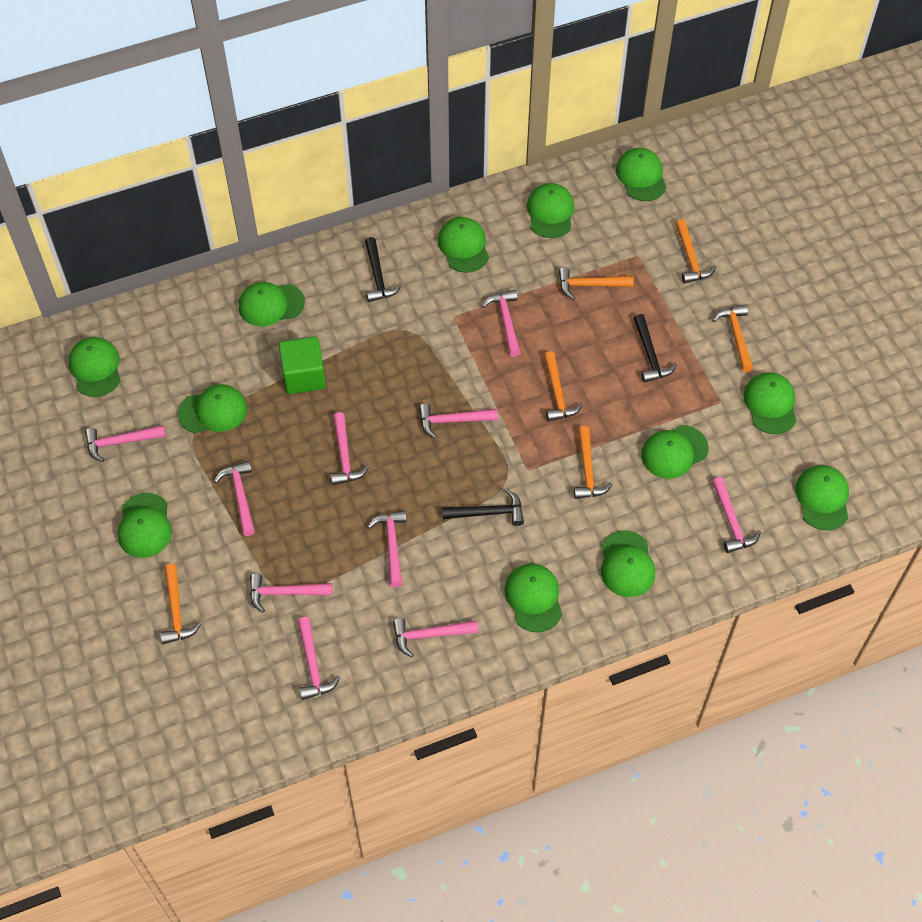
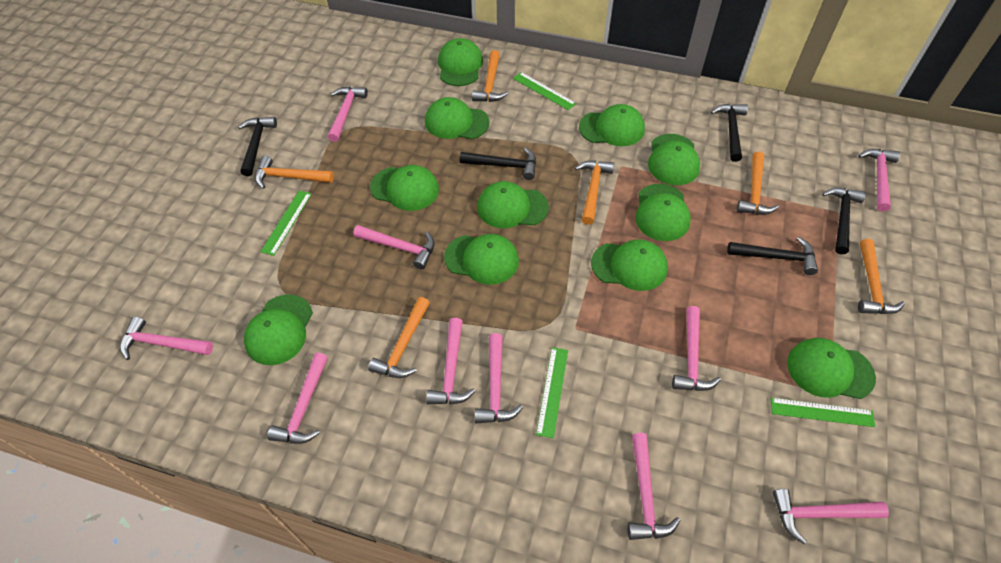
black hammer: [365,237,402,302] [442,489,524,526] [633,314,677,383] = 3 -> [238,117,277,176] [460,148,536,180] [711,104,748,162] [727,237,818,275] [822,187,866,254] = 5
green cap: [68,337,121,397] [118,493,172,558] [178,384,247,433] [239,282,305,327] [438,217,489,273] [504,564,562,632] [527,183,574,238] [601,530,655,597] [616,148,666,201] [641,425,709,479] [744,372,797,434] [795,465,849,531] = 12 -> [244,294,313,365] [370,165,439,211] [425,97,490,139] [438,38,483,86] [444,234,519,285] [477,181,549,228] [579,104,645,146] [591,240,668,291] [635,184,691,241] [648,134,700,185] [787,338,876,399] = 11
green cube: [279,336,326,394] = 1 -> none = 0
green ruler: none = 0 -> [260,190,312,256] [513,72,576,110] [536,347,568,438] [771,398,875,427] = 4

